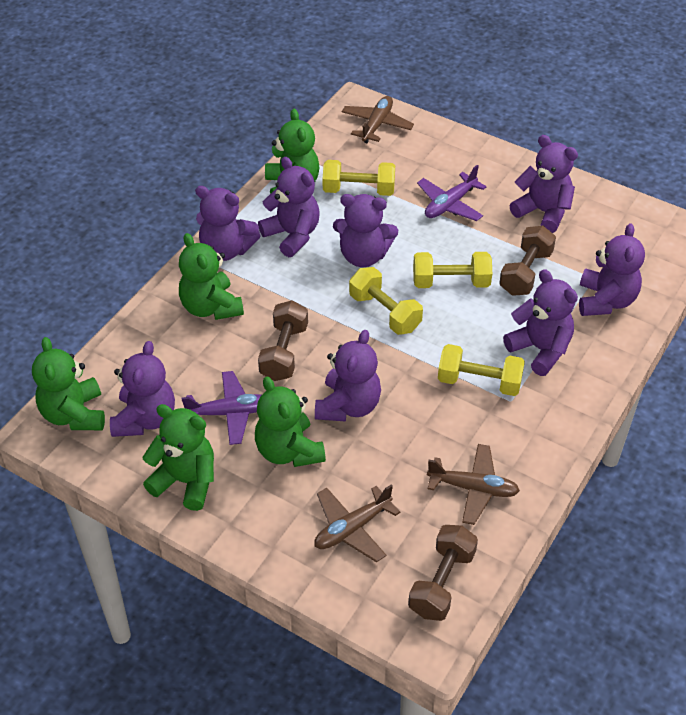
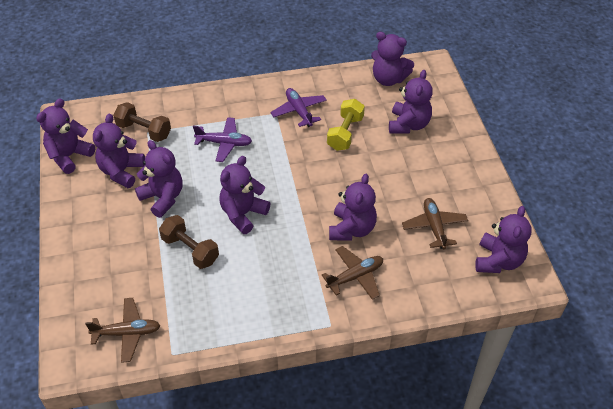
brown dumbbell: [258,300,308,381] [408,525,478,621] [499,226,556,296] = 3 -> [113,102,171,142] [159,215,219,269] = 2
green teddy bear: [32,337,105,430] [142,404,214,511] [179,233,244,320] [255,376,326,467] [265,109,320,194] = 5 -> none = 0
yellow dumbbell: [323,160,395,196] [349,267,423,335] [413,252,492,288] [438,344,525,396] = 4 -> [327,99,365,151] = 1

